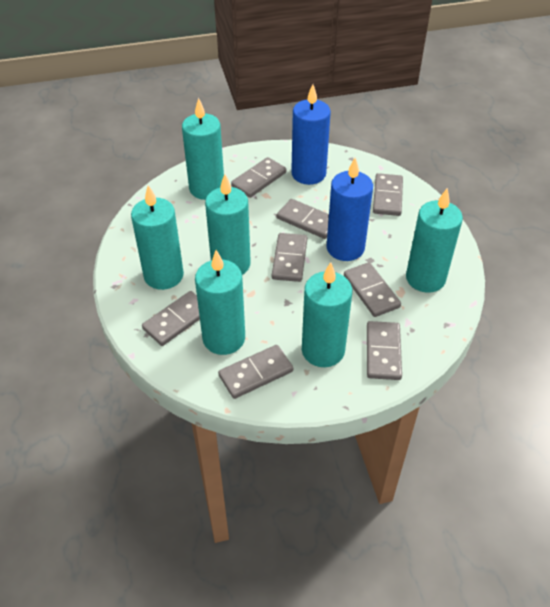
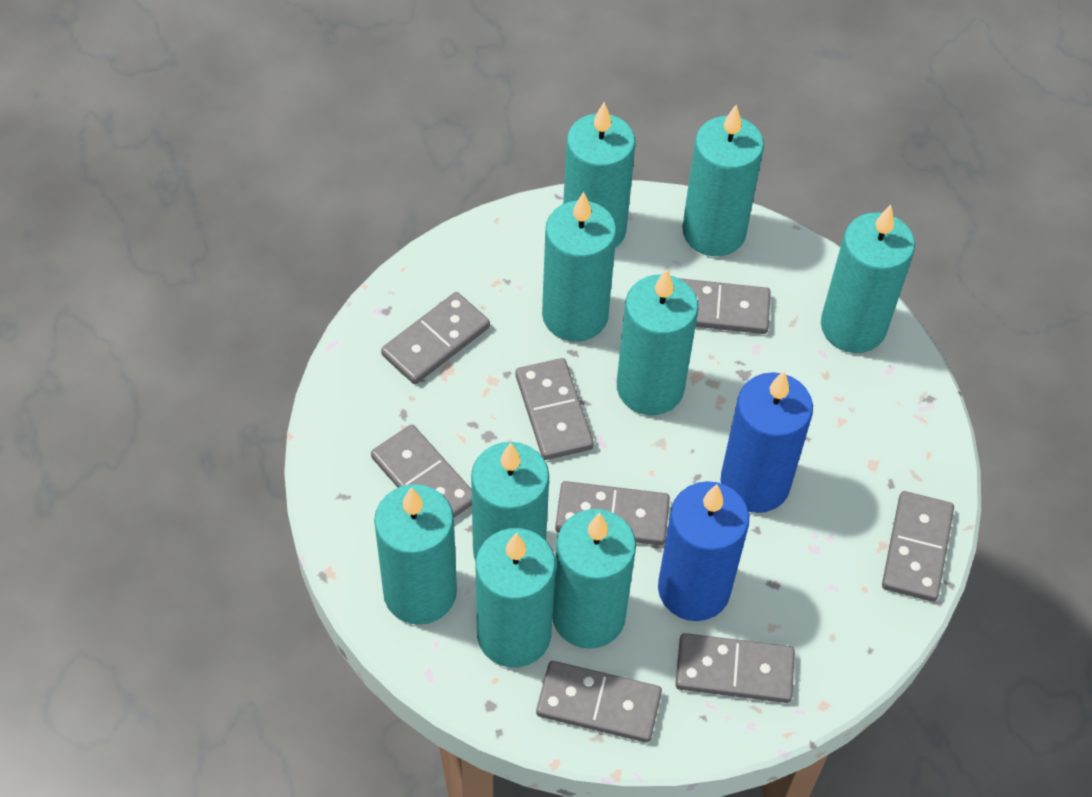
turquoise candle: [131,185,184,290] [182,98,224,200] [195,250,245,355] [205,174,251,275] [302,262,352,367] [406,188,463,293] = 6 -> [374,484,457,625] [471,442,549,561] [476,528,556,667] [542,192,617,342] [552,509,636,649] [563,102,635,248] [617,269,698,415] [682,105,764,256] [821,205,915,353] = 9

